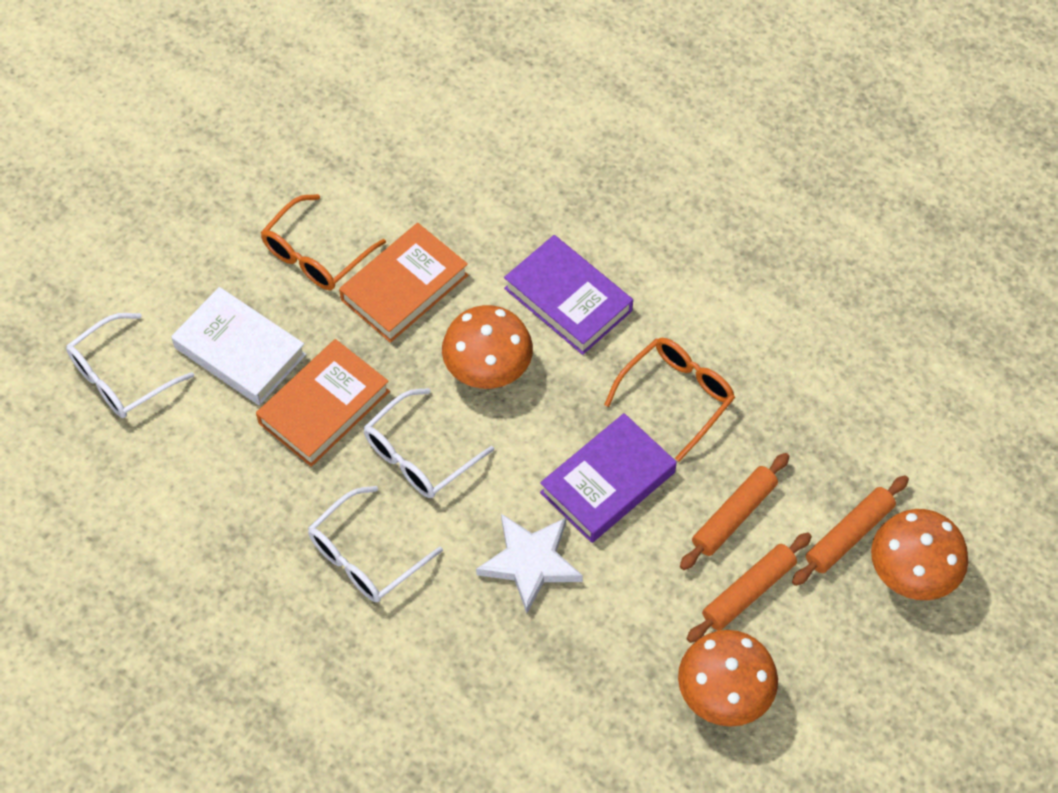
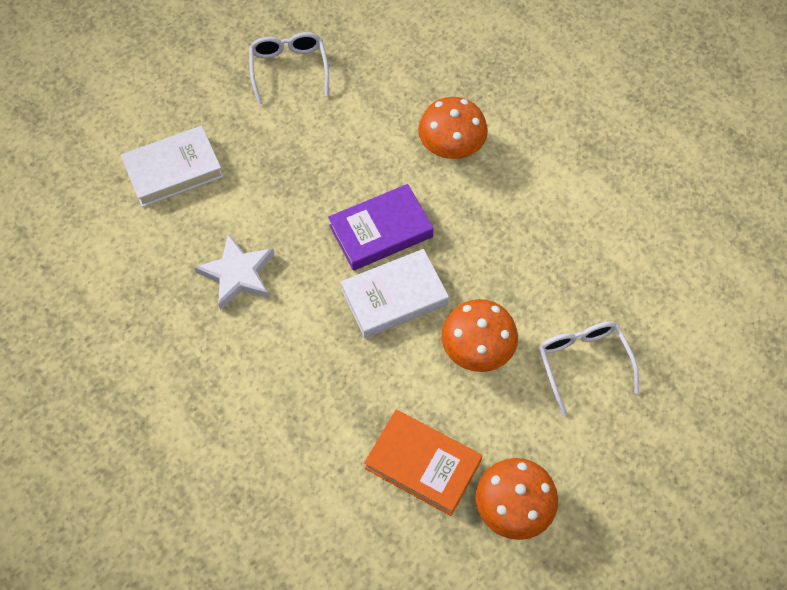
orange book: [256,339,390,467] [339,223,468,343] = 2 -> [364,410,482,516] = 1
orange glasses: [261,194,386,290] [604,337,735,461] = 2 -> none = 0
orange rolling pin: [680,453,789,570] [686,532,812,643] [792,475,909,586] = 3 -> none = 0
purple book: [504,235,633,355] [540,413,676,543] = 2 -> [328,184,434,271] = 1
white book: [171,287,306,405] = 1 -> [121,126,223,207] [341,249,449,338] = 2
white glasses: [66,313,194,418] [308,486,443,602] [364,388,494,498] = 3 -> [249,32,329,105] [539,321,639,416] = 2

